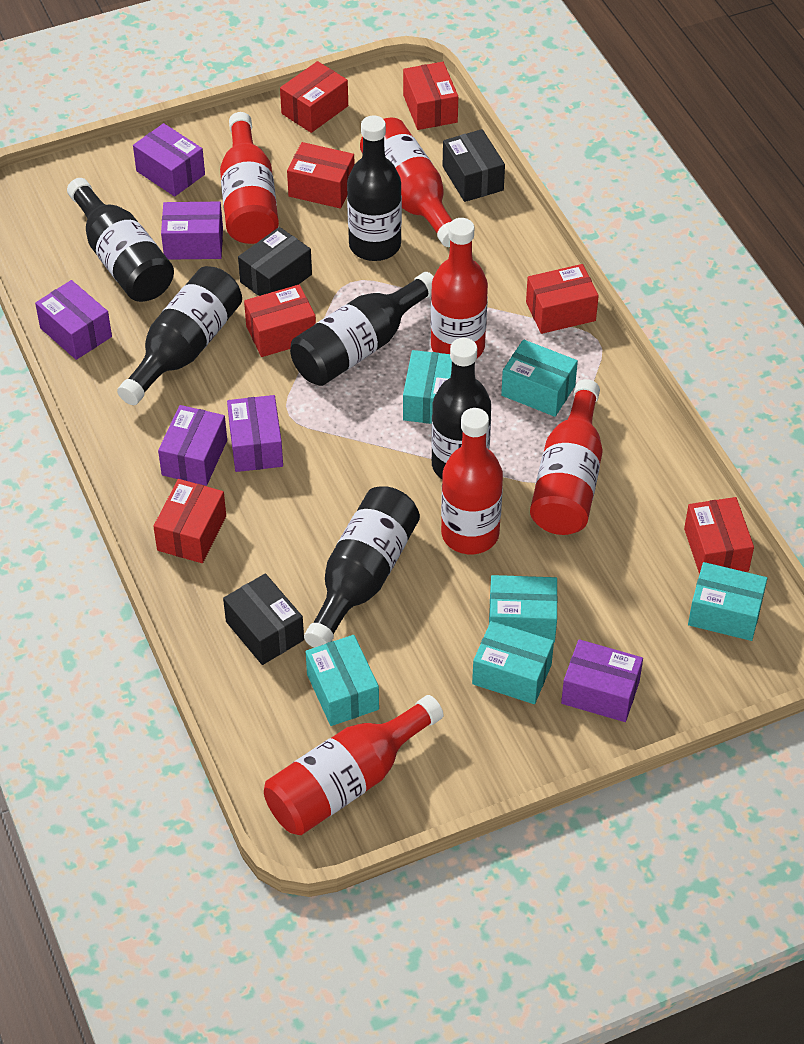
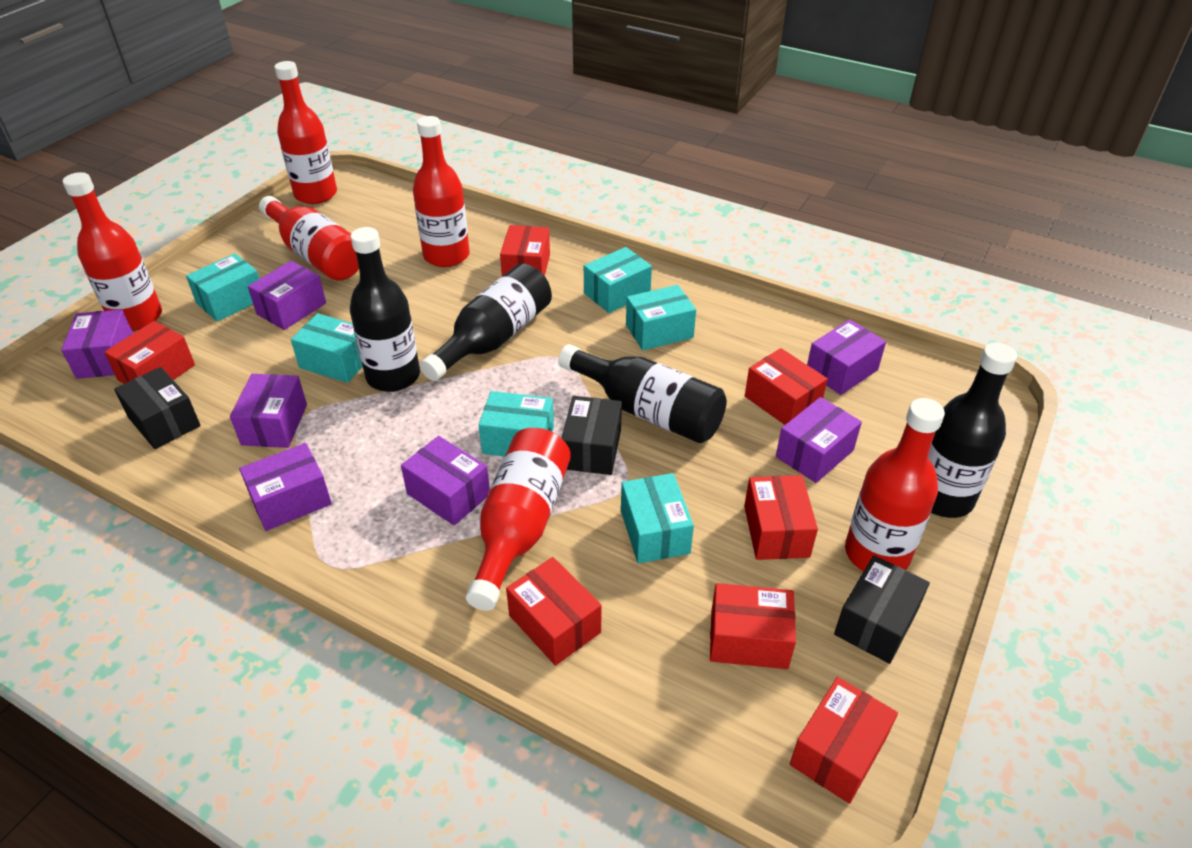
black bottle: [67,178,174,302] [117,266,242,405] [290,272,434,386] [304,486,420,648] [347,115,402,261] [431,338,491,479] = 6 -> [350,227,420,392] [420,264,552,381] [558,344,727,443] [928,342,1017,518] = 4
purple box: [35,280,112,360] [133,123,205,197] [158,405,227,486] [161,202,223,260] [227,395,283,472] [561,639,643,722] = 6 -> [61,309,133,379] [230,374,307,448] [239,443,332,531] [248,261,326,330] [401,436,490,526] [776,397,862,483] [807,320,886,395] = 7

